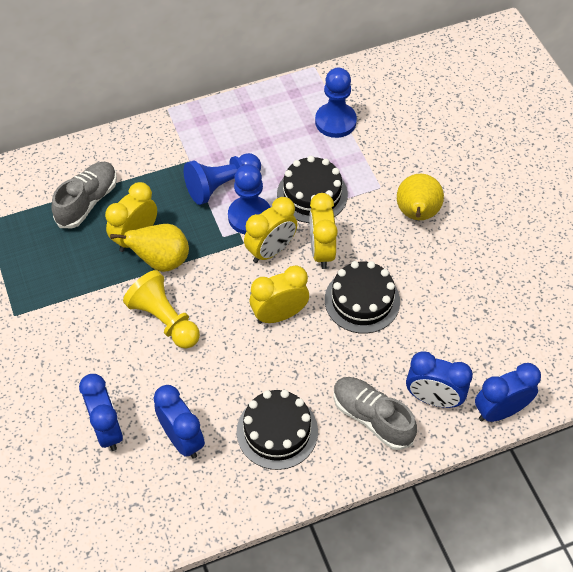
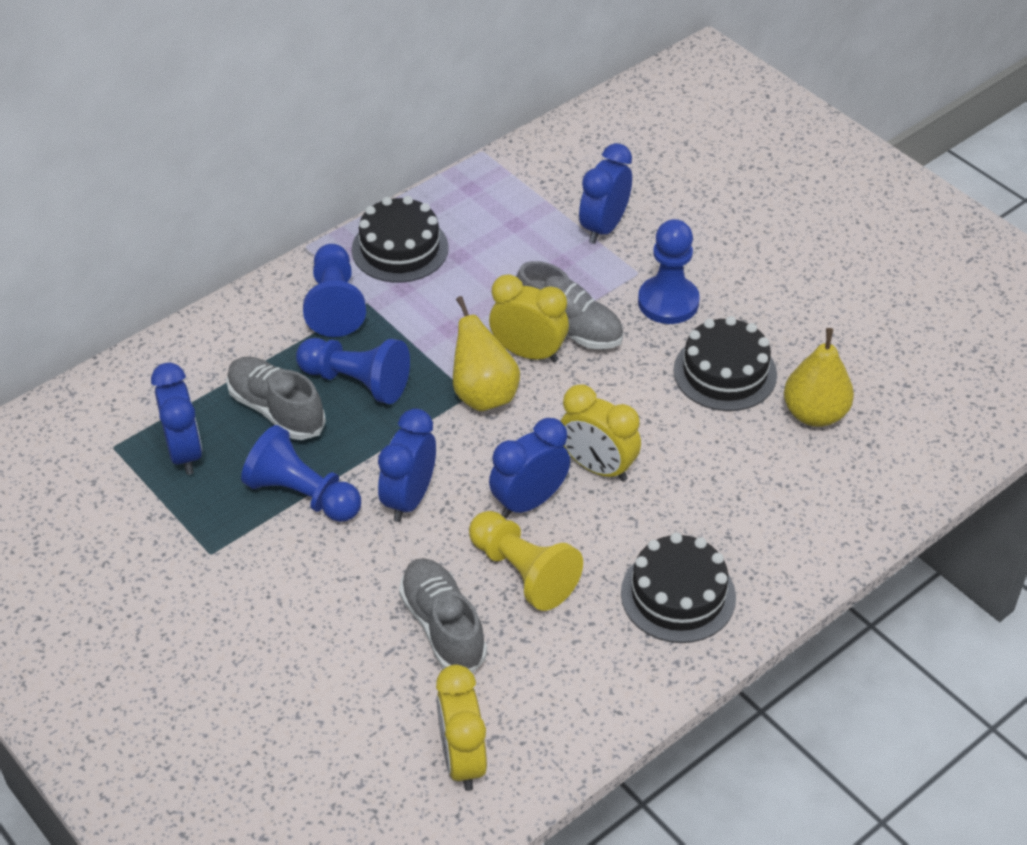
blue pawn: [183,153,261,205] [228,164,271,234] [315,67,357,138] = 3 -> [241,425,361,522] [296,338,410,404] [303,244,366,337] [638,219,700,324] = 4
grey shoe: [51,162,117,228] [334,377,417,450] = 2 -> [226,356,326,440] [399,558,487,673] [516,261,624,349] = 3
yellow clock: [105,182,157,252] [244,197,297,263] [250,265,309,324] [309,193,338,269] = 4 -> [436,664,487,791] [489,274,569,362] [561,384,641,482] = 3

